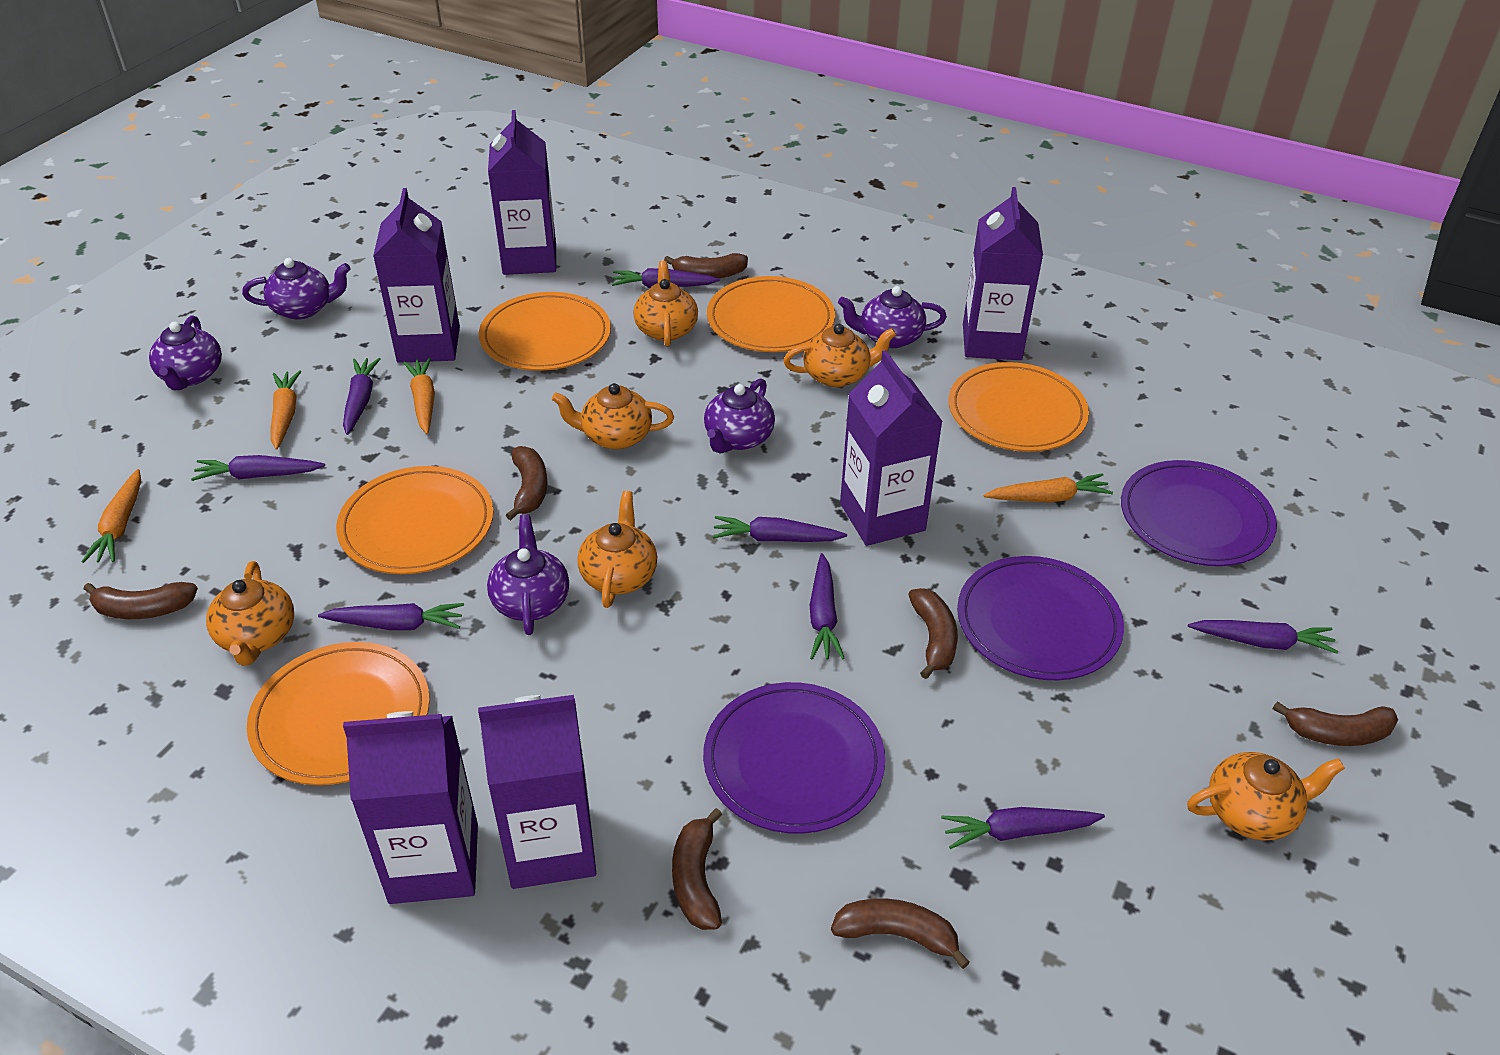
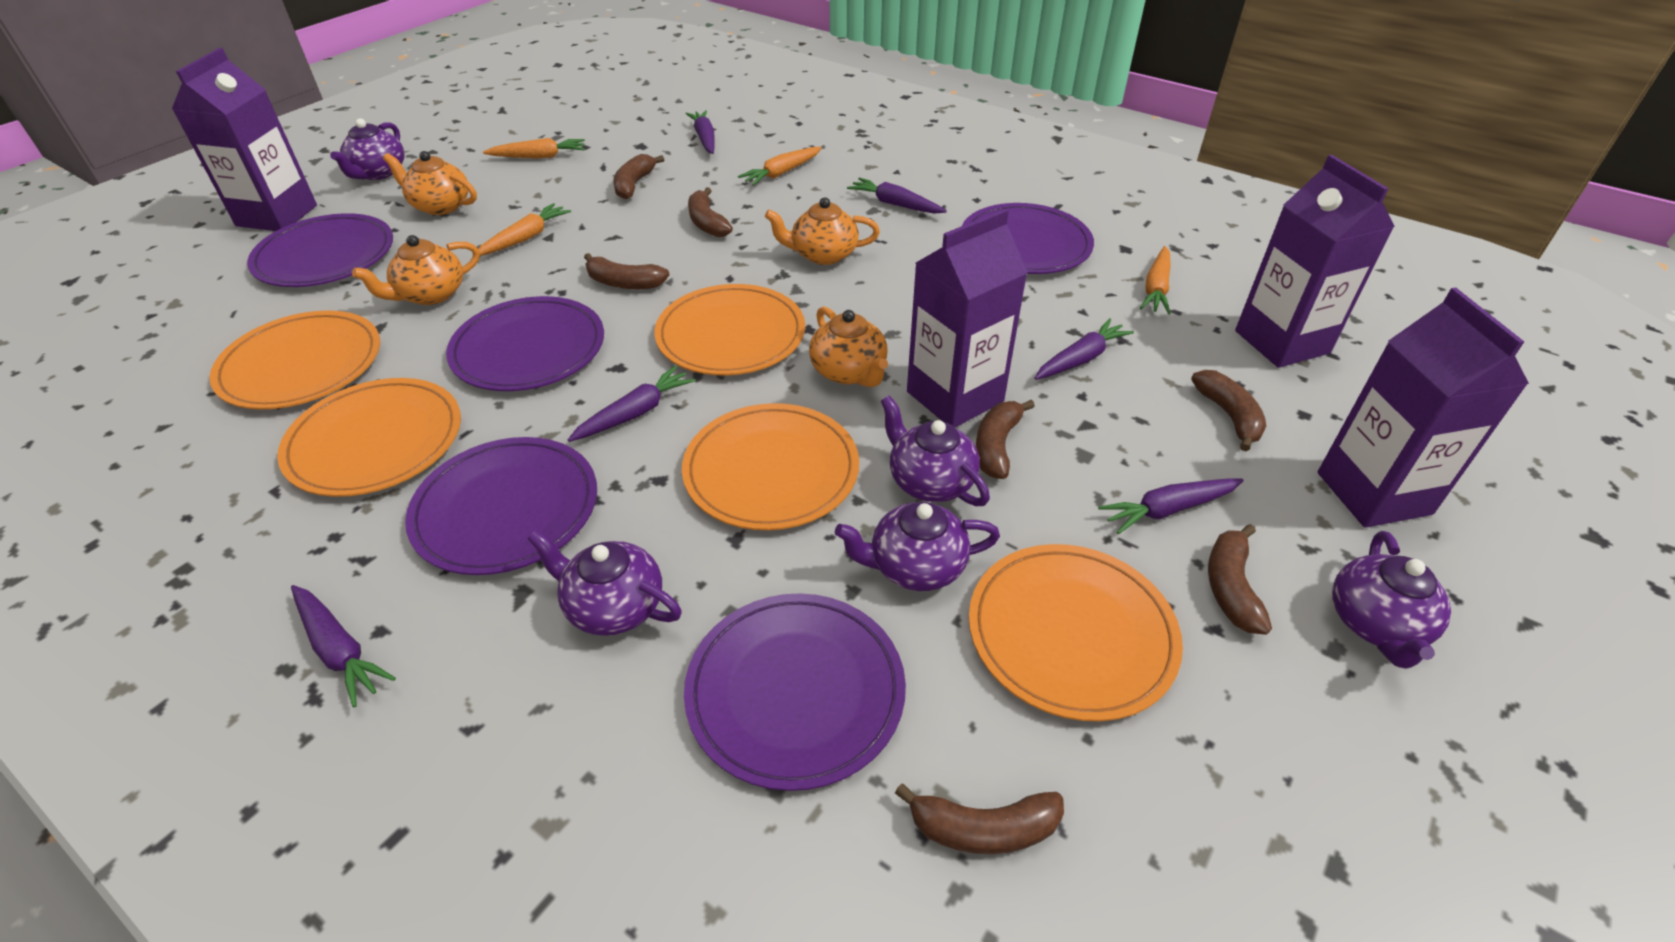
orange teapot: [206,561,294,666] [551,383,674,449] [577,491,657,608] [633,260,698,347] [783,324,896,387] [1187,752,1345,840] = 6 -> [352,235,480,305] [383,151,477,215] [765,197,880,265] [809,306,888,387] = 4
purple carrot: [191,455,325,481] [318,603,464,630] [343,358,381,435] [612,268,720,288] [712,516,847,542] [810,553,845,659] [941,807,1105,849] [1188,620,1339,654] = 8 -> [291,585,396,707] [568,366,696,442] [685,110,714,154] [847,178,947,214] [1034,318,1134,380] [1098,479,1244,534] = 6
purple carton: [343,711,478,904] [373,188,460,363] [478,695,596,889] [488,110,556,275] [840,350,943,546] [963,187,1043,360] = 6 -> [172,48,317,231] [907,209,1028,427] [1235,155,1395,368] [1318,288,1529,528] = 4
purple plate: [703,682,885,834] [957,556,1124,680] [1121,460,1277,566] = 3 -> [247,213,393,287] [405,437,597,575] [446,296,604,391] [684,593,906,791] [962,203,1094,274] = 5

